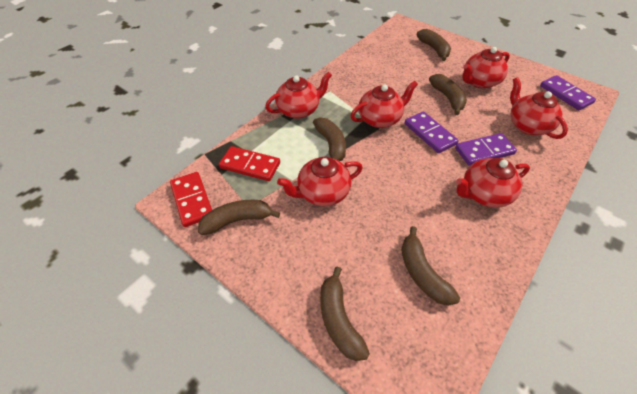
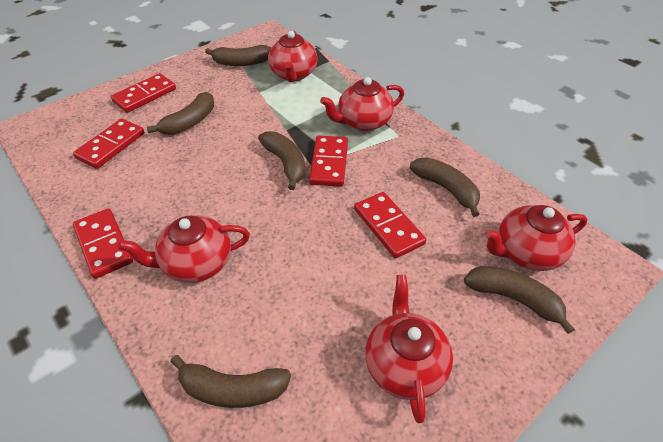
purple domino: [405,111,458,153] [455,133,517,166] [540,75,596,110] = 3 -> none = 0
red domino: [170,172,212,227] [219,146,280,181] = 2 -> [73,119,145,169] [73,208,133,279] [111,73,176,113] [309,136,348,187] [354,192,426,258] = 5
red teapot: [265,72,332,119] [277,157,363,206] [350,81,418,128] [456,158,530,208] [462,47,510,89] [510,77,568,139] = 6 -> [118,215,250,283] [268,31,318,82] [320,77,404,131] [365,275,453,423] [484,205,587,271] = 5

